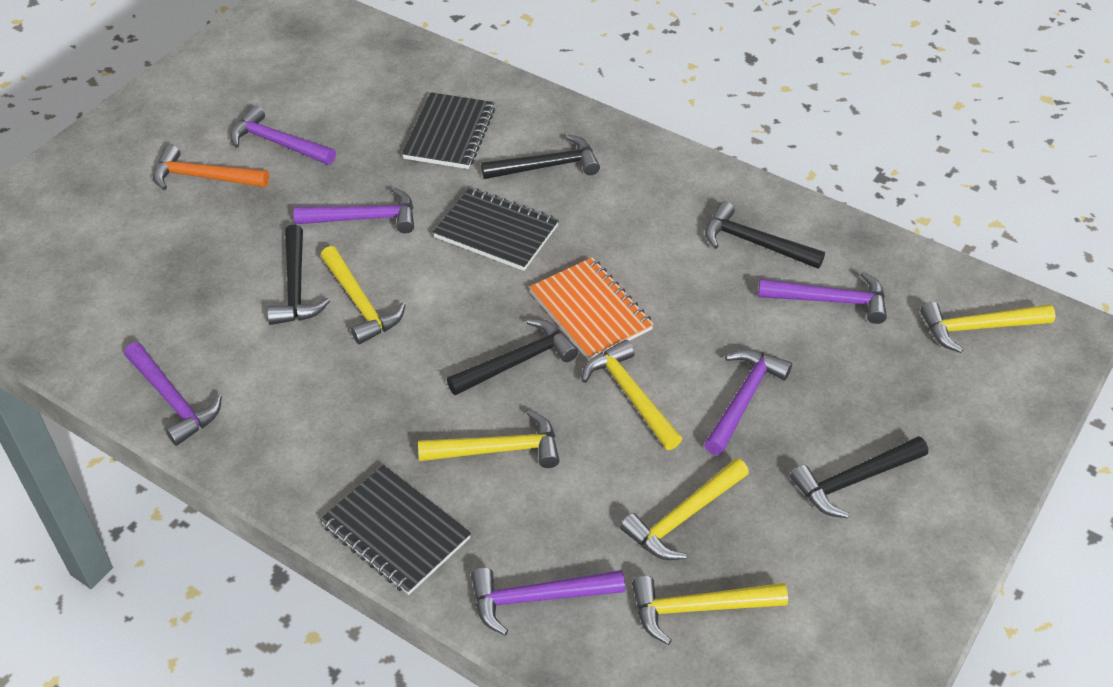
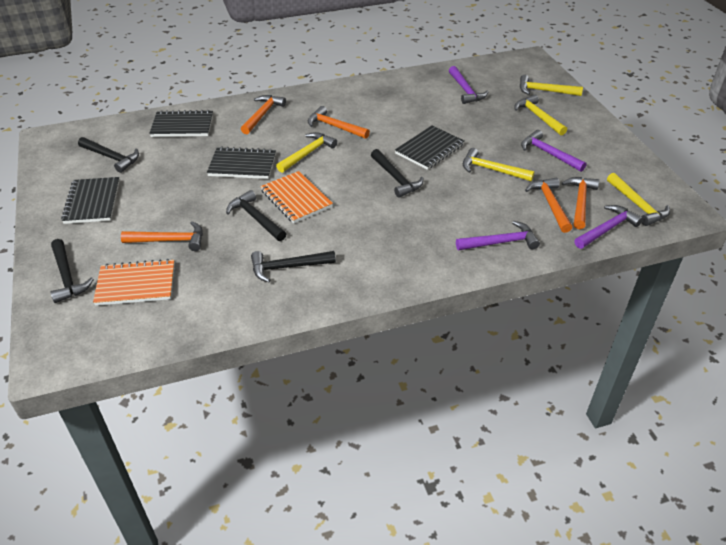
black notebook: [320,465,471,595] [402,92,495,169] [433,187,559,271] = 3 -> [61,177,120,224] [149,110,213,137] [207,146,276,179] [395,126,464,170] = 4
orange hammer: [153,145,269,190] = 1 -> [121,221,203,251] [241,95,286,134] [308,106,370,139] [525,178,573,233] [562,177,599,229] = 5
orange notebook: [529,257,654,360] = 1 -> [93,259,175,306] [260,171,333,223] = 2
purple hammer: [124,342,222,446] [230,105,336,165] [293,188,414,233] [471,568,625,635] [704,349,792,455] [758,272,887,324] = 6 -> [449,66,488,104] [456,221,540,250] [521,130,587,172] [574,205,643,249] = 4
yellow hammer: [320,246,405,344] [418,410,560,468] [582,340,682,450] [620,458,749,560] [632,576,788,645] [920,301,1056,353] = 6 -> [276,132,337,173] [463,148,535,181] [514,95,567,135] [520,75,583,96] [607,173,670,226] = 5

